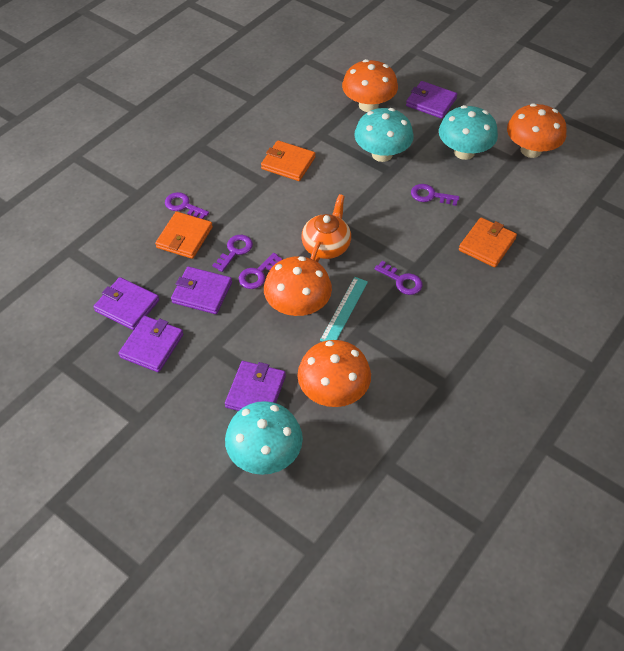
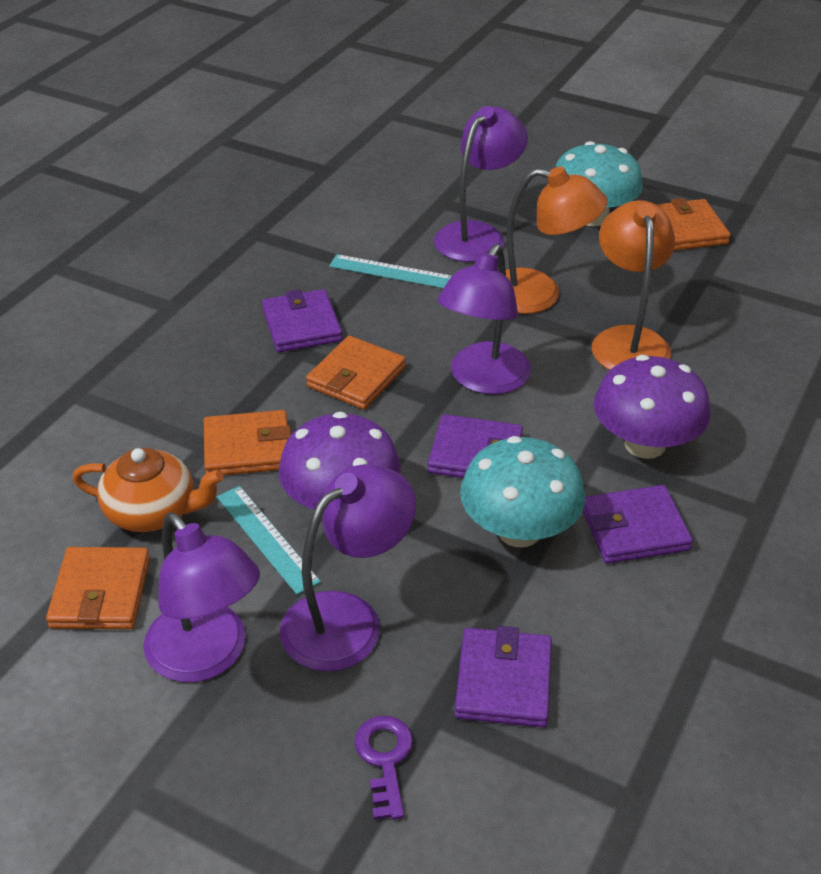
orange lamp: none = 0 -> [506,167,608,314] [592,200,675,370] = 2
orange mushroom: [264,256,332,316] [297,340,371,407] [342,59,398,112] [507,103,566,158] = 4 -> none = 0
orange wallet: [155,211,213,259] [261,140,315,181] [459,217,517,268] = 3 -> [46,547,150,629] [204,410,291,475] [306,336,406,409] [656,198,731,251] = 4
purple key: [165,192,209,219] [212,235,253,272] [239,253,283,289] [374,261,423,295] [411,184,459,206] = 5 -> [354,716,413,820] = 1
purple lamp: none = 0 -> [143,512,260,682] [280,464,416,671] [434,106,528,262] [438,244,531,394] = 4
purple mushroom: none = 0 -> [279,412,401,510] [593,355,710,459] = 2
purple wallet: [93,277,159,330] [119,316,183,372] [171,267,232,314] [225,361,286,411] [406,81,457,119] = 5 -> [262,289,343,352] [428,414,523,478] [455,626,552,728] [583,485,693,564] = 4
turquoise mushroom: [225,401,303,475] [355,108,413,162] [439,105,498,160] = 3 -> [460,436,585,547] [555,141,643,226] = 2
turquoise ruler: [320,277,368,342] = 1 -> [217,486,321,595] [329,254,452,288] = 2

